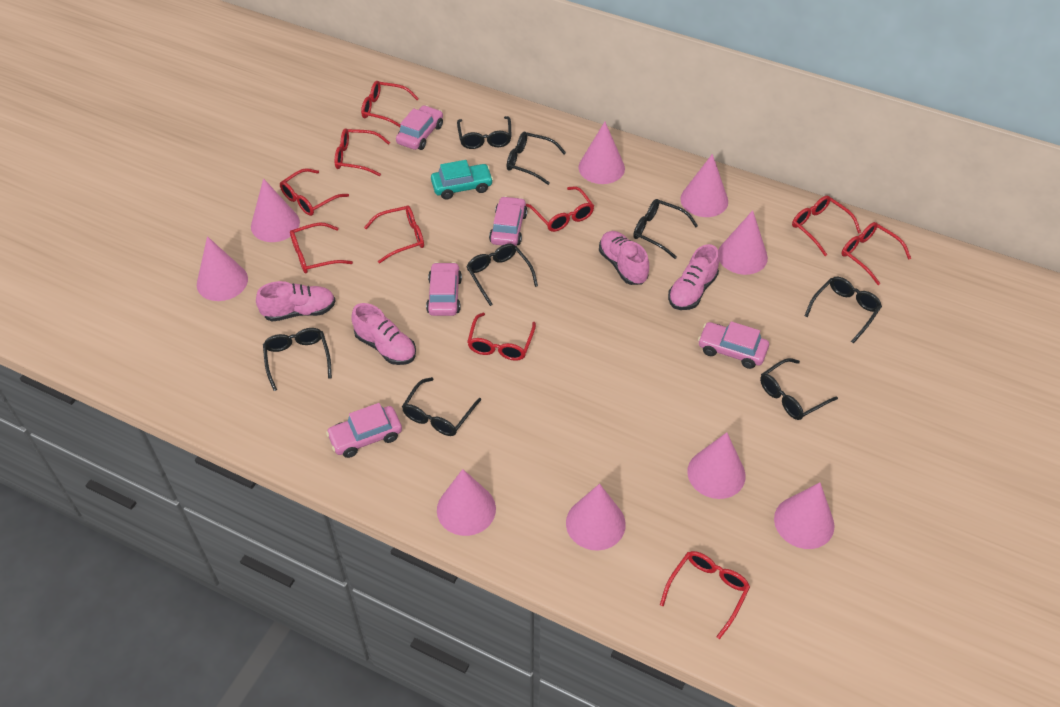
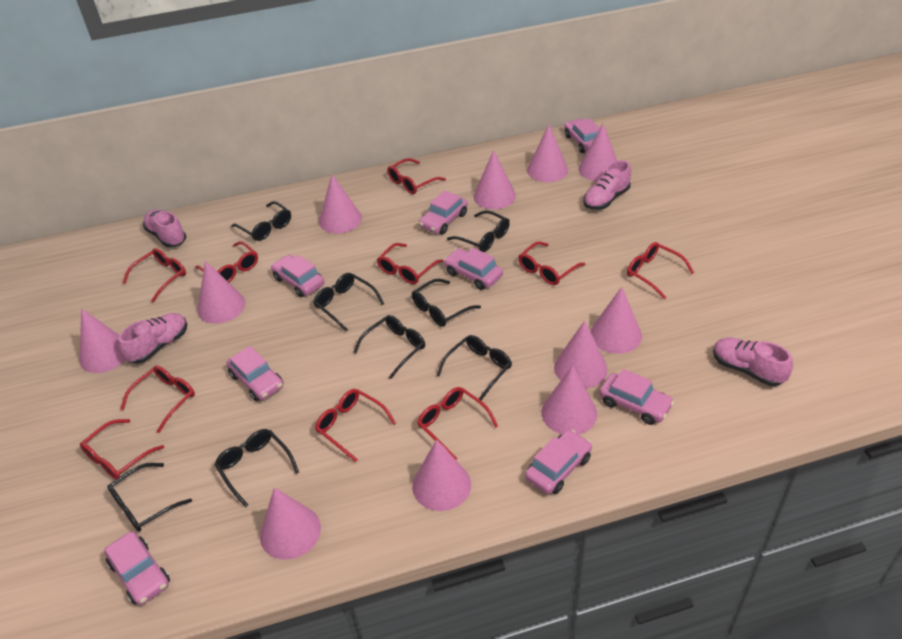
pink car: [326,403,402,458] [396,105,443,150] [426,262,462,316] [489,196,527,246] [698,321,769,369] = 5 -> [104,531,170,605] [227,346,283,401] [271,254,325,297] [419,190,468,234] [444,248,503,290] [525,430,592,494] [564,118,600,153] [599,369,674,425] = 8
pink cone: [197,236,248,301] [251,178,300,242] [437,469,496,536] [566,484,626,551] [578,122,625,184] [680,154,728,217] [687,432,746,499] [718,210,768,275] [774,482,834,549] = 9 -> [79,308,125,373] [197,260,245,324] [260,487,321,560] [319,175,362,234] [412,439,471,511] [474,150,516,209] [527,125,568,182] [541,366,597,434] [554,321,608,389] [579,123,617,181] [590,287,642,354] = 11
turquoise car: [431,160,493,199] = 1 -> none = 0

